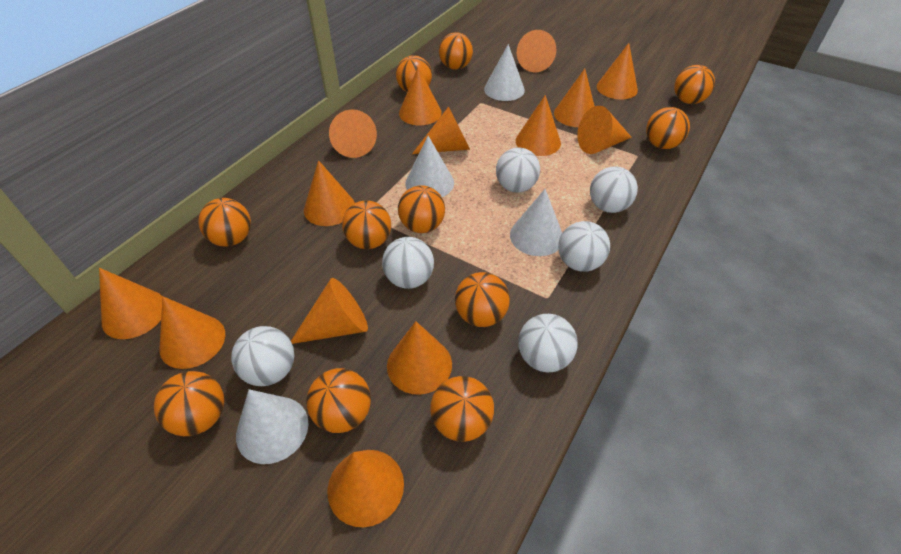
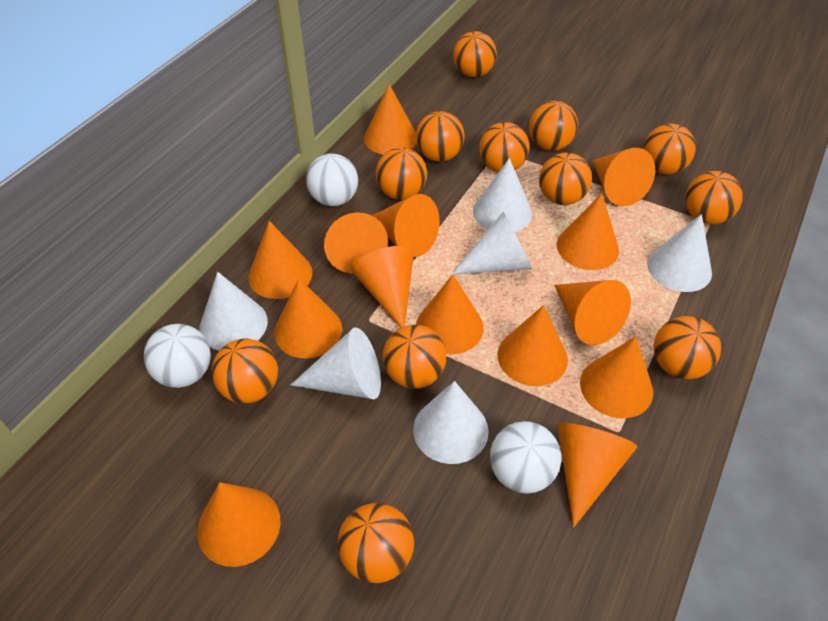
orange ball: [154,371,224,436] [198,198,251,247] [306,368,371,433] [342,200,391,249] [396,55,432,92] [398,185,445,233] [430,376,494,442] [439,32,473,70] [455,272,510,327] [646,107,690,149] [674,65,715,104] = 11 -> [212,338,278,404] [337,503,414,583] [376,147,427,200] [383,325,446,389] [416,111,465,162] [453,31,497,77] [479,122,529,172] [529,101,578,151] [539,153,592,205] [643,123,696,175] [654,316,721,379] [685,171,743,224] = 12
white ball: [231,326,294,386] [382,237,434,289] [496,147,540,193] [518,314,578,372] [558,221,610,272] [590,166,638,213] = 6 -> [144,324,211,388] [306,153,358,206] [490,421,561,494] = 3
white cone: [236,389,309,464] [405,136,454,197] [484,44,525,101] [510,189,562,256] = 4 -> [199,272,268,351] [291,327,381,399] [413,381,489,464] [451,212,532,275] [473,158,532,232] [647,214,712,292] = 6

